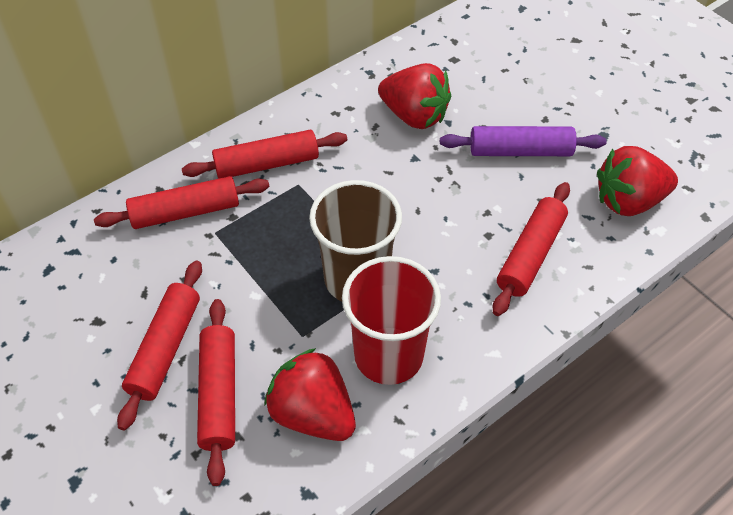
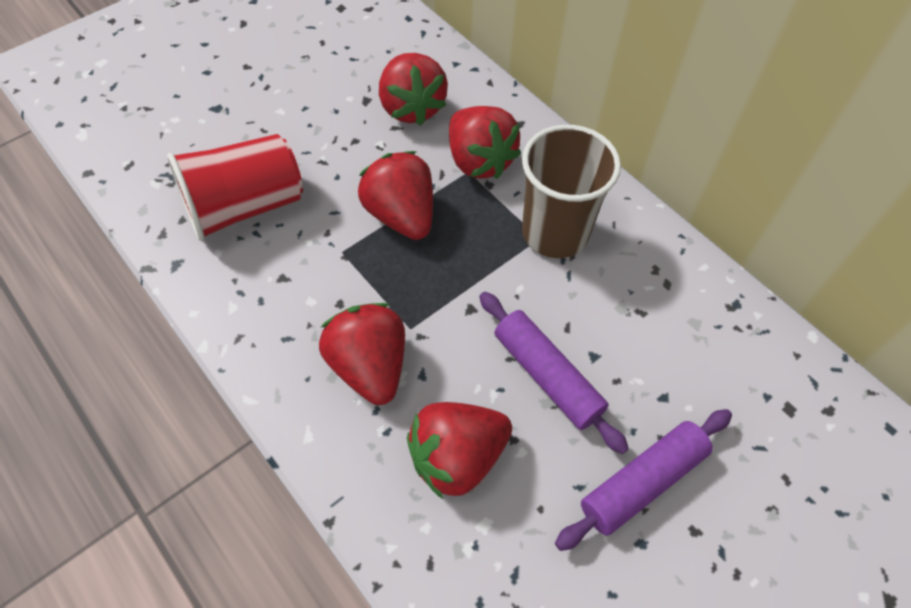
purple rolling pin: [440,126,607,156] = 1 -> [479,292,629,454] [555,409,732,551] = 2
red rolling pin: [94,176,270,229] [117,260,202,430] [182,130,347,178] [197,299,235,486] [493,182,570,316] = 5 -> none = 0
red strawberry: [264,348,356,441] [378,63,451,129] [597,146,678,216] = 3 -> [319,303,405,405] [358,151,433,240] [379,53,448,126] [407,402,512,499] [449,106,521,179] = 5

